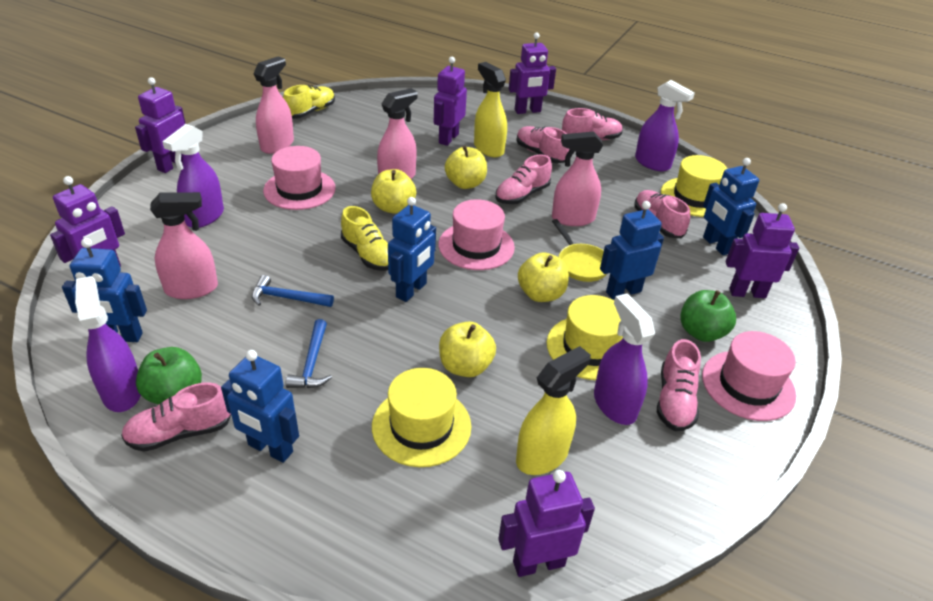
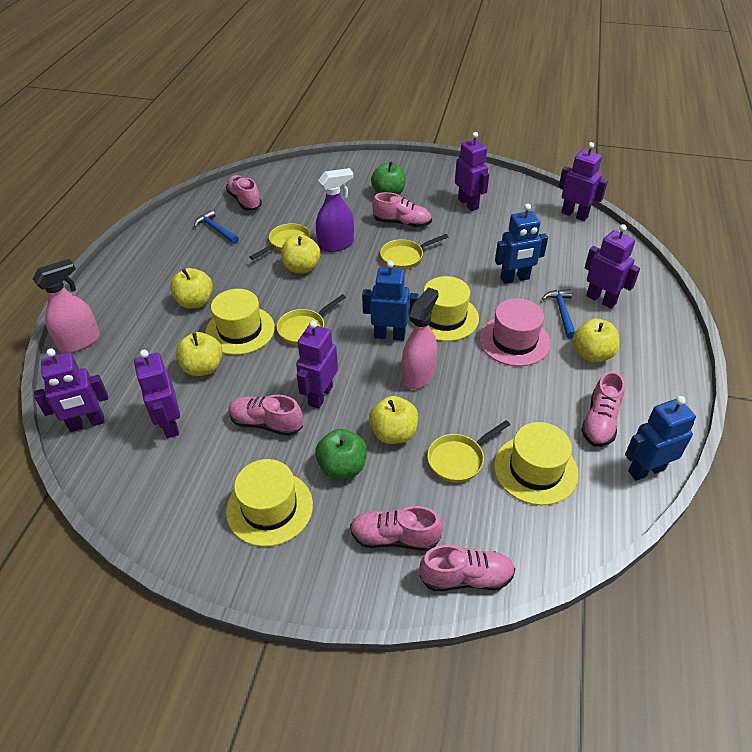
blue robot: [62,238,147,342] [221,350,299,463] [388,197,436,302] [600,201,664,300] [703,158,759,255] = 5 -> [362,260,419,341] [495,204,548,284] [625,396,696,481] = 3
pink hat: [263,146,336,210] [438,199,515,270] [702,331,796,421] = 3 -> [479,298,551,366] = 1
pink spray bottle: [150,192,218,299] [253,56,294,154] [377,88,418,179] [552,131,603,226] = 4 -> [33,259,100,353] [402,287,439,389] = 2
purple spray bottle: [75,276,141,412] [162,124,224,228] [594,293,655,425] [635,80,695,171] = 4 -> [316,168,354,252] = 1
yellow apple: [371,169,416,214] [439,321,496,377] [445,146,487,189] [518,252,569,302] = 4 -> [170,268,213,309] [176,332,223,376] [281,235,320,273] [369,396,418,444] [573,319,619,362] = 5
yellow hat: [372,368,471,467] [547,295,623,380] [661,155,727,217] = 3 -> [205,289,275,355] [226,459,313,547] [412,276,479,341] [494,422,578,505] = 4
yellow pan: [552,219,607,282] = 1 -> [250,223,310,260] [277,294,346,345] [380,234,448,269] [427,420,510,483] = 4
yellow shoe: [283,85,335,119] [341,206,388,271] = 2 -> none = 0
yellow spray bottle: [474,62,507,157] [516,346,591,475] = 2 -> none = 0

